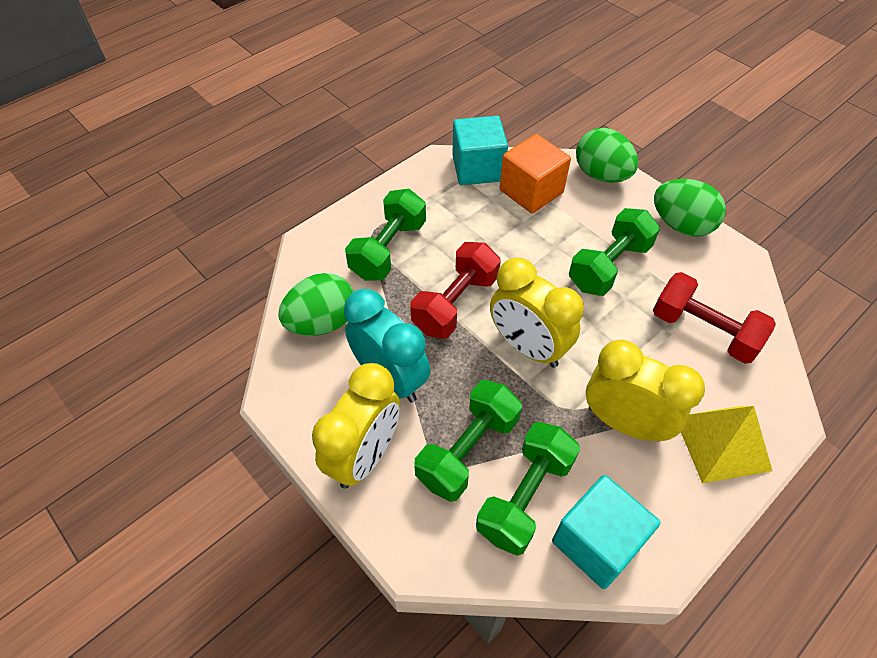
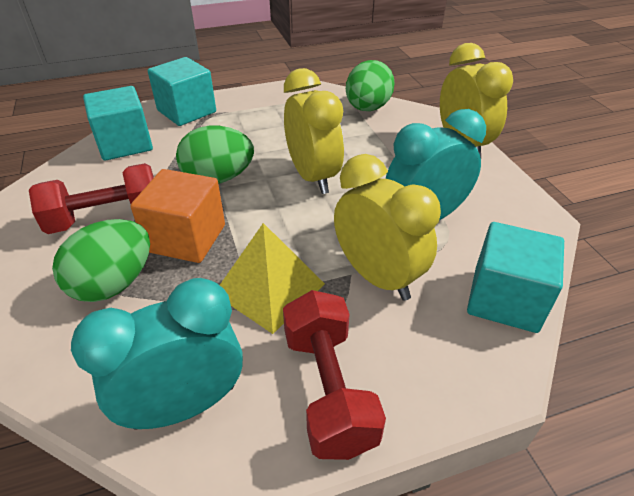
green dumbbell: [345,189,426,280] [414,380,522,502] [476,422,580,556] [569,208,660,296] = 4 -> none = 0
turquoise clock: [344,289,430,403] = 1 -> [71,278,243,429] [386,109,486,220] = 2
turquoise cube: [452,116,508,185] [552,475,661,589] = 2 -> [83,86,153,161] [148,57,216,126] [467,222,564,333] = 3

